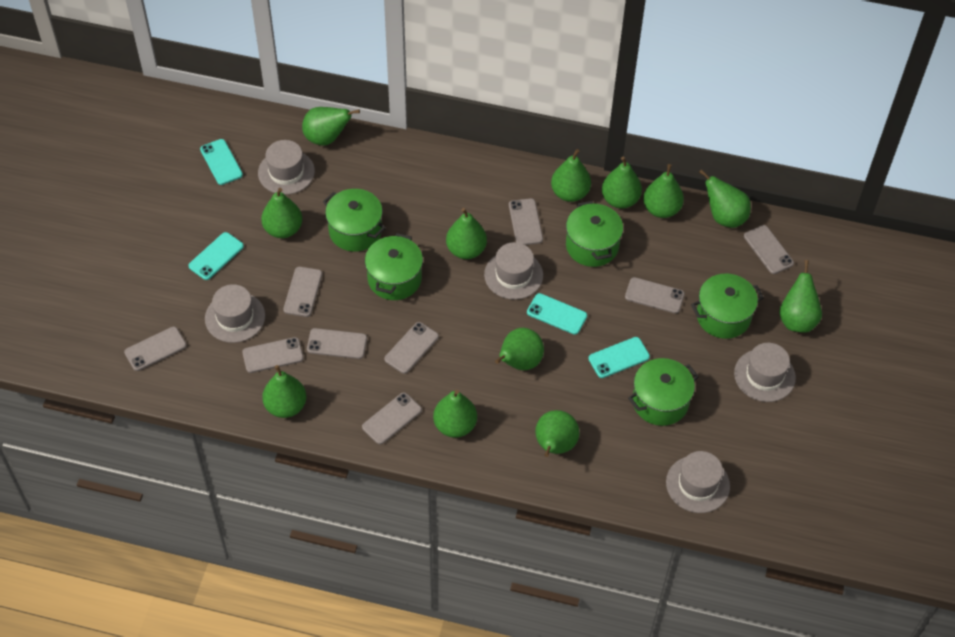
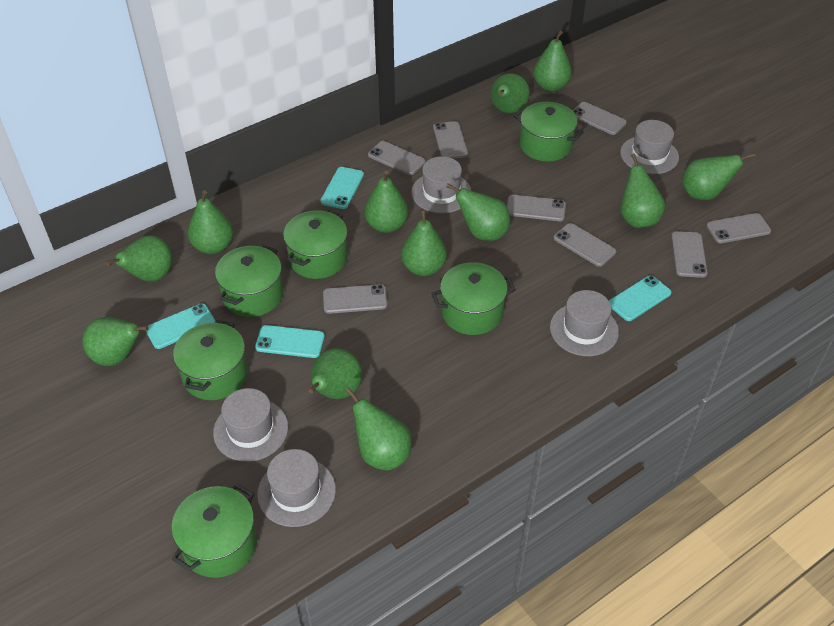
green pot: [323,189,386,252] [365,233,423,300] [566,201,623,267] [628,358,699,426] [691,274,764,339] = 5 -> [172,484,257,578] [173,320,248,400] [215,245,283,317] [283,210,347,279] [431,262,516,335] [514,102,583,162] = 6
grey phone: [124,327,187,371] [242,337,303,373] [283,267,322,317] [307,328,367,359] [362,392,422,444] [384,322,439,374] [509,198,543,245] [625,277,685,313] [744,225,794,274] = 9 -> [323,284,388,314] [368,141,425,175] [433,121,468,159] [507,195,566,221] [554,223,616,267] [572,102,627,135] [671,231,708,278] [706,213,771,243] = 8

